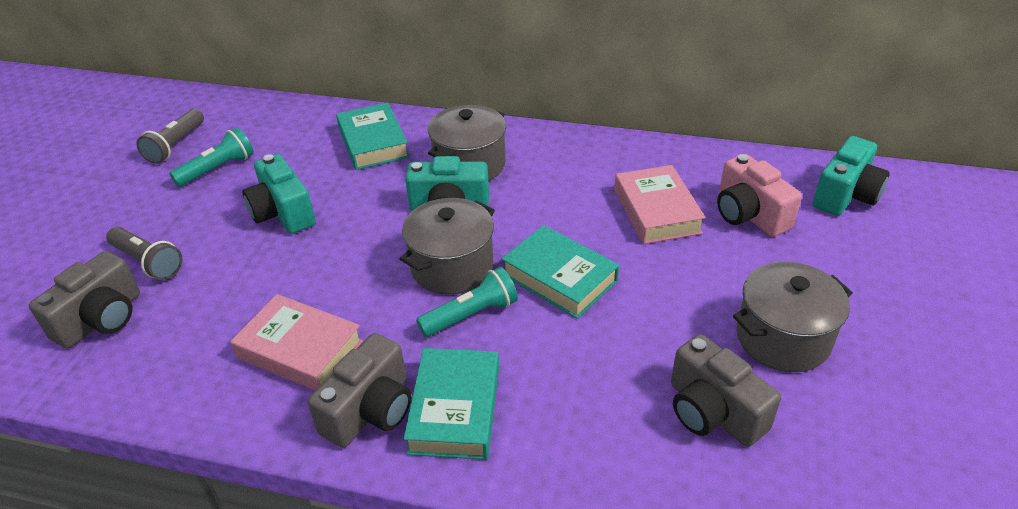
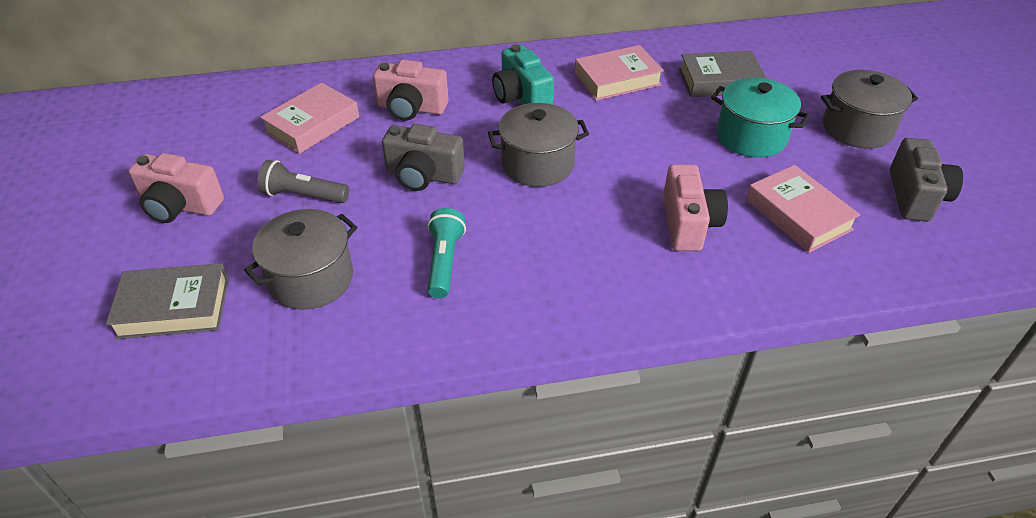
grey book: none = 0 -> [106,263,229,339] [679,51,767,97] = 2
grey camera: [29,251,140,349] [308,333,411,448] [671,334,781,447] = 3 -> [382,124,465,191] [890,138,963,222] = 2
grey flashlight: [106,227,183,280] [136,109,204,164] = 2 -> [257,160,349,203] = 1
pink book: [230,294,363,391] [614,165,706,244] = 2 -> [260,83,359,154] [574,45,664,101] [746,165,860,253] = 3
pink camera: [717,154,802,237] = 1 -> [128,153,224,223] [373,60,449,121] [663,164,728,251] = 3
turquoise book: [336,102,410,170] [403,348,499,460] [502,225,619,319] = 3 -> none = 0
turquoise camera: [242,154,316,234] [405,156,489,211] [813,136,890,216] = 3 -> [492,45,554,105] = 1
turquoise flashlight: [169,127,254,187] [416,267,518,337] = 2 -> [427,208,466,298] = 1
turquoise pot: none = 0 -> [711,77,810,158] = 1

